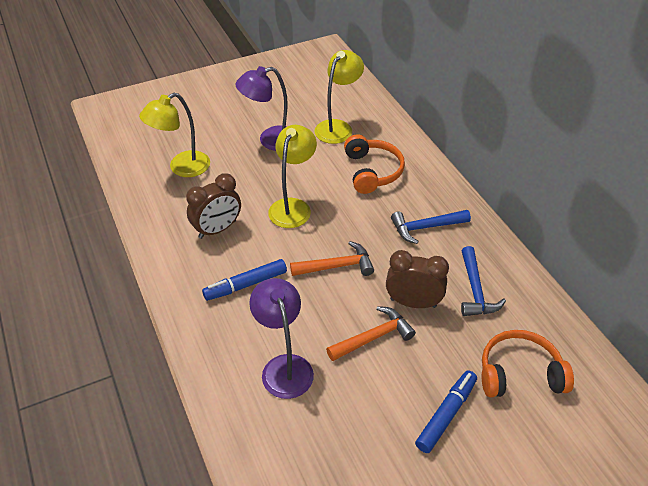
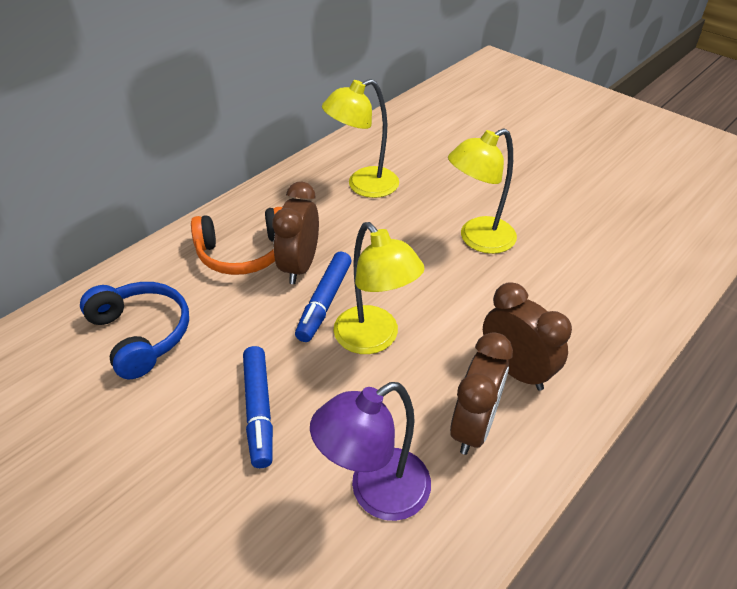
blue hammer: [391,210,471,244] [461,246,506,316] = 2 -> none = 0
blue headphones: none = 0 -> [80,282,189,379] = 1
brown clock: [186,173,241,239] [386,250,449,308] = 2 -> [272,182,319,284] [450,332,513,455] [483,282,572,391] = 3
orange hammer: [290,241,374,276] [326,306,416,361] = 2 -> none = 0
orange headphones: [344,134,405,194] [482,330,574,397] = 2 -> [191,207,282,275] = 1
purple lamp: [236,66,288,151] [249,278,314,399] = 2 -> [310,382,431,521] = 1

